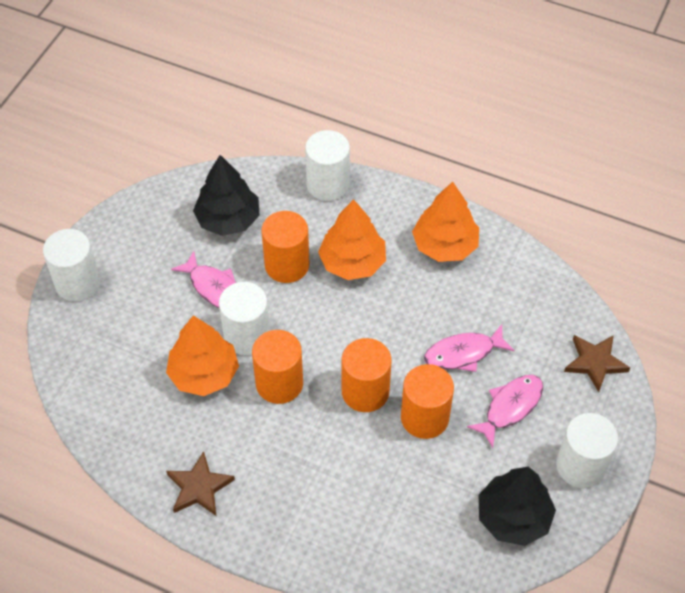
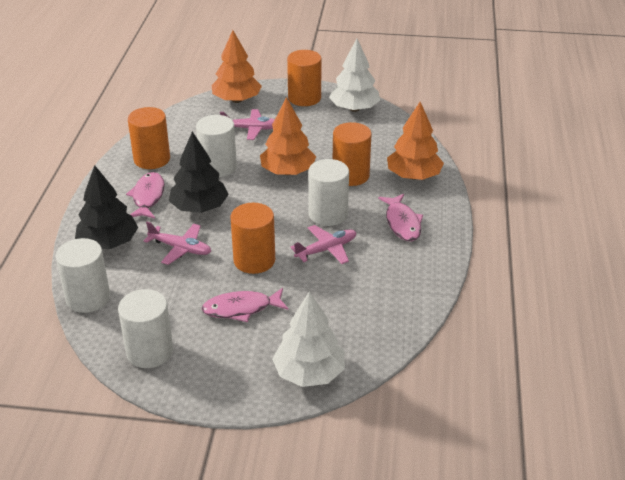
brown star: [166,451,235,516] [564,335,630,392] = 2 -> none = 0
pink plane: none = 0 -> [144,222,211,265] [220,109,275,140] [290,225,356,264] = 3
white tree: none = 0 -> [272,291,345,387] [329,38,380,112] = 2

